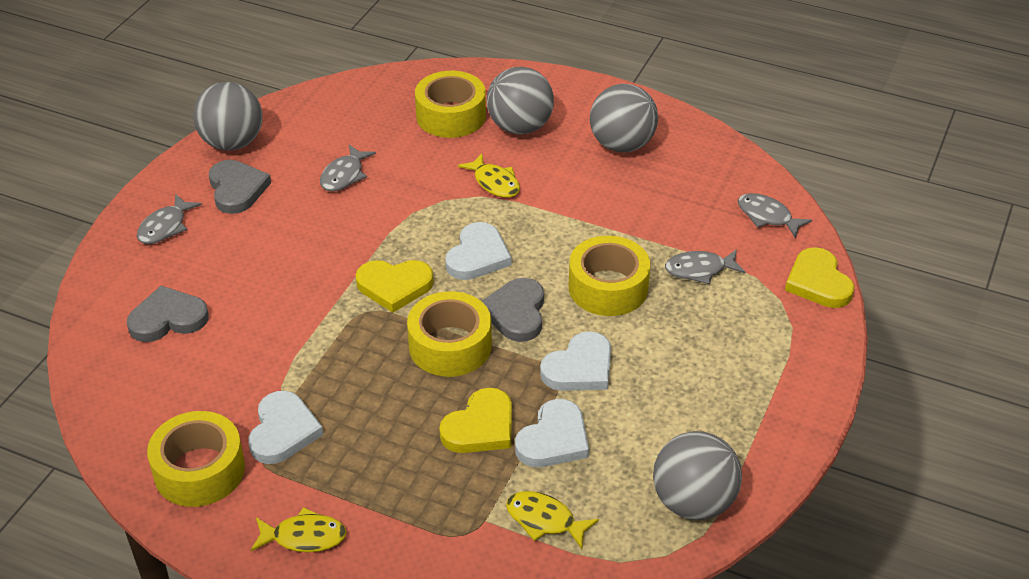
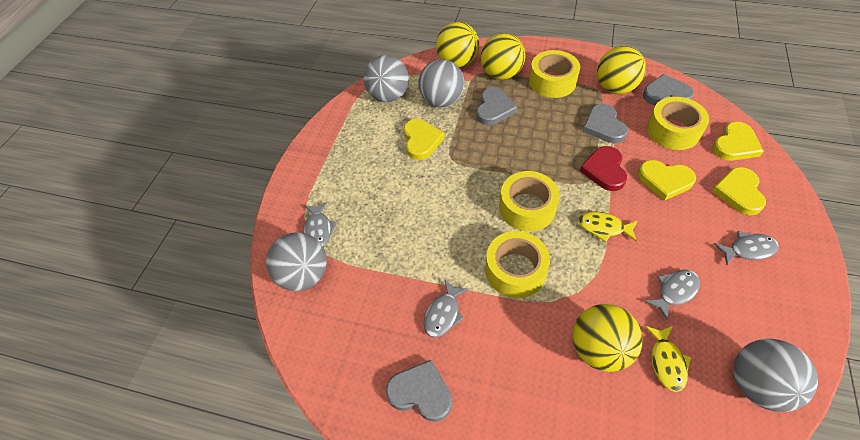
grey heart: [127,286,209,342] [209,160,271,214] [482,278,544,342] = 3 -> [386,360,452,422] [477,87,517,125] [582,104,628,143] [643,74,694,105] = 4
red heart: none = 0 -> [580,146,627,191] = 1
white heart: [248,391,324,464] [445,222,512,280] [515,399,589,467] [540,331,611,391] = 4 -> none = 0
yellow ball: none = 0 -> [436,22,479,67] [481,33,526,80] [573,304,643,372] [597,46,646,94] = 4
yellow fish: [251,507,347,552] [458,153,520,198] [506,491,599,549] = 3 -> [578,211,638,242] [644,326,692,392] = 2
yellow heart: [356,260,434,313] [439,388,512,453] [785,247,855,308] = 3 -> [404,119,445,160] [638,160,696,201] [712,122,764,161] [712,167,766,215] = 4

